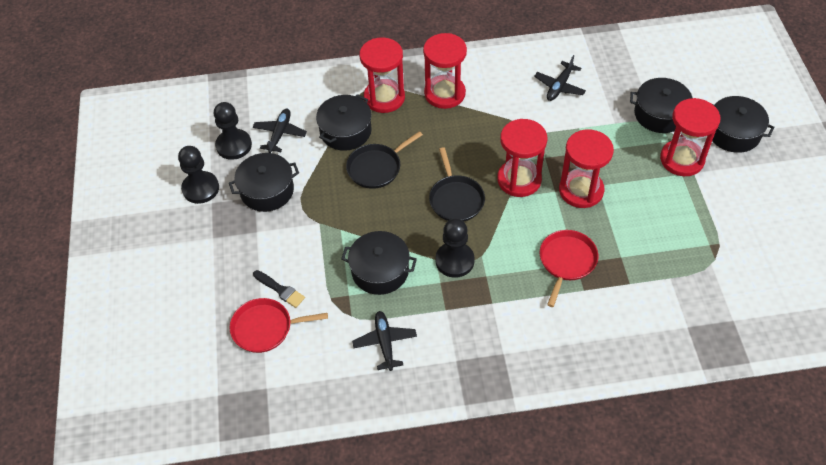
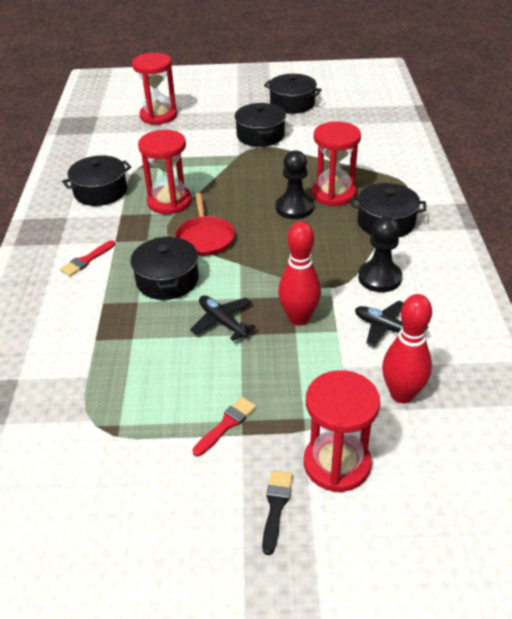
black pan: [346,131,423,189] [429,147,485,222] = 2 -> none = 0
black pawn: [178,146,219,204] [214,102,252,160] [435,219,475,278] = 3 -> [276,150,314,219] [358,217,402,292] = 2
black plane: [253,109,307,153] [352,311,417,371] [534,55,586,101] = 3 -> [190,295,256,341] [355,300,428,347] = 2
red bowling pin: none = 0 -> [278,221,321,325] [382,294,432,403] = 2
red brush: none = 0 -> [60,240,115,276] [193,397,256,456] = 2
red hourglass: [359,37,405,113] [423,33,467,109] [497,119,547,197] [559,129,614,208] [660,98,720,176] = 5 -> [132,53,177,125] [138,130,192,214] [304,370,380,492] [312,121,361,206] = 4
red pan: [230,298,328,353] [540,230,598,307] = 2 -> [175,193,235,256] = 1

